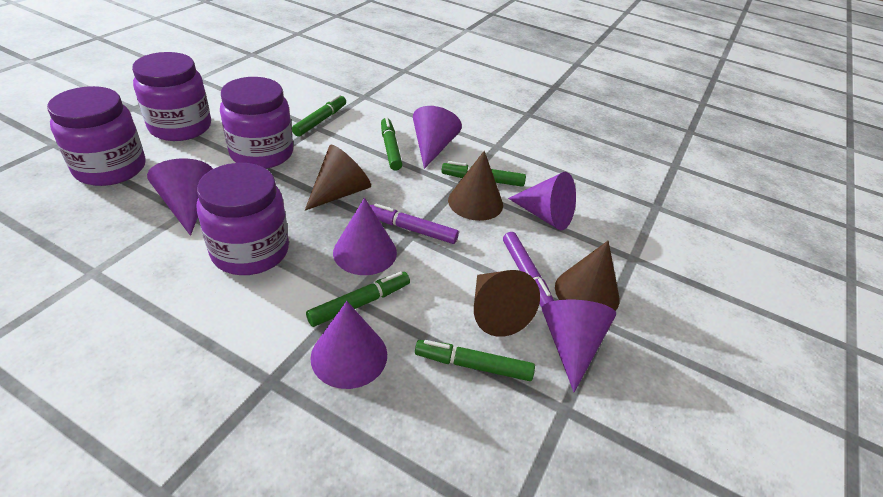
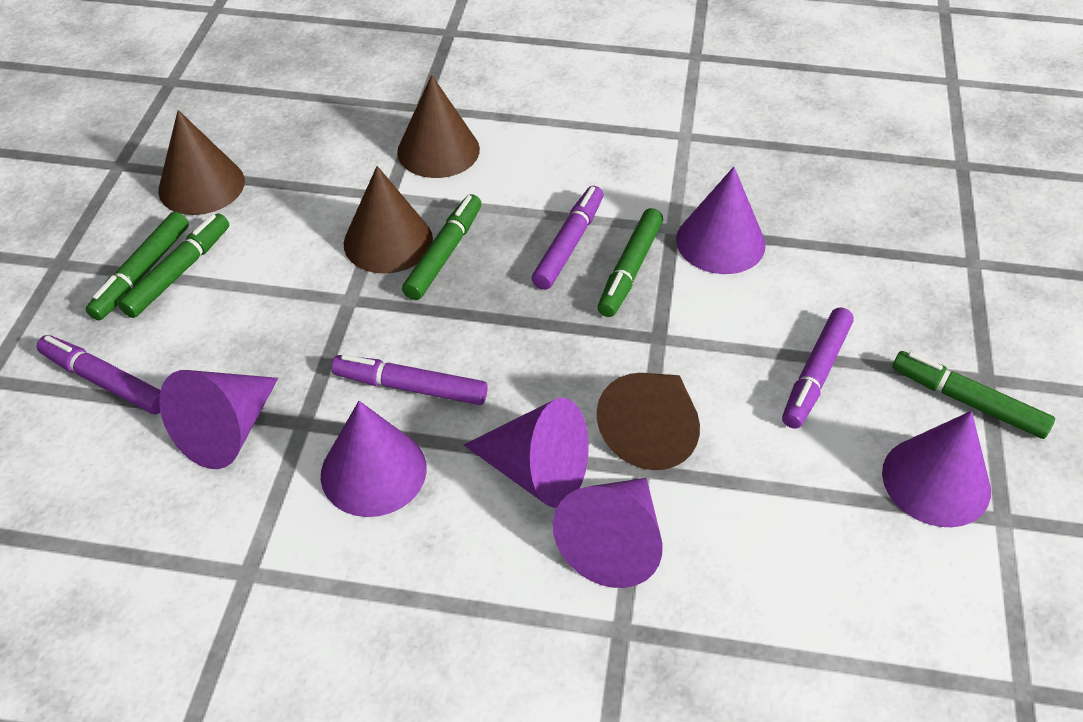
purple jar: [47,86,146,186] [132,52,211,141] [197,163,289,275] [220,77,293,169] = 4 -> none = 0
purple marker: [370,203,459,244] [503,232,554,307] = 2 -> [37,335,161,414] [332,354,488,405] [532,186,603,290] [782,308,854,429] = 4

